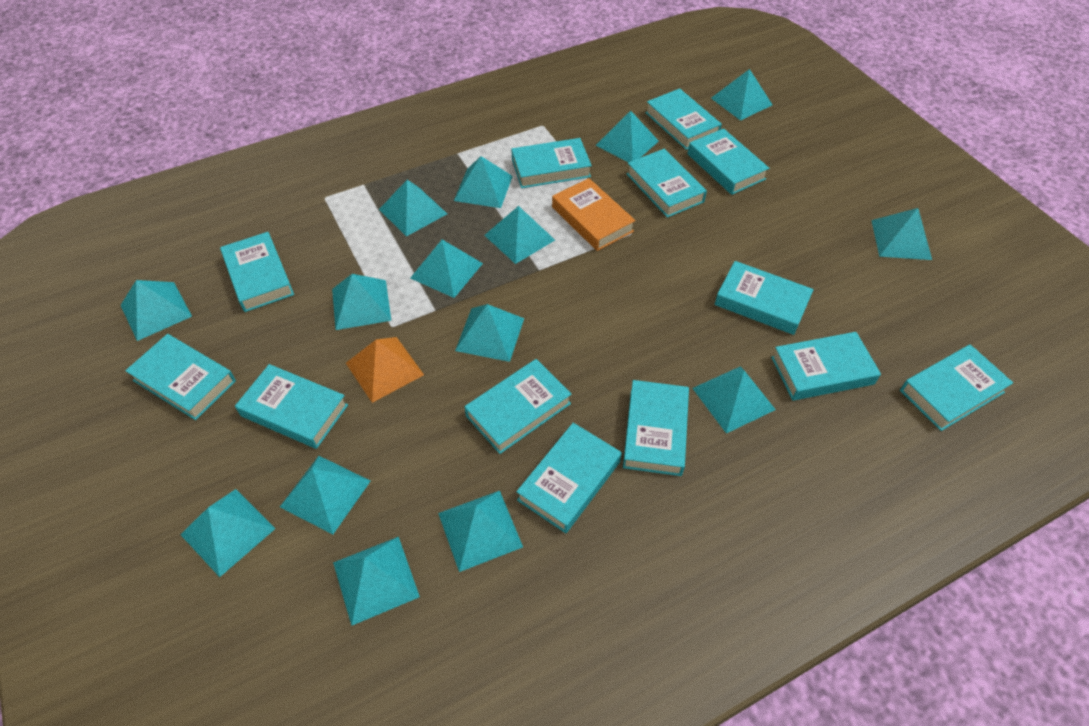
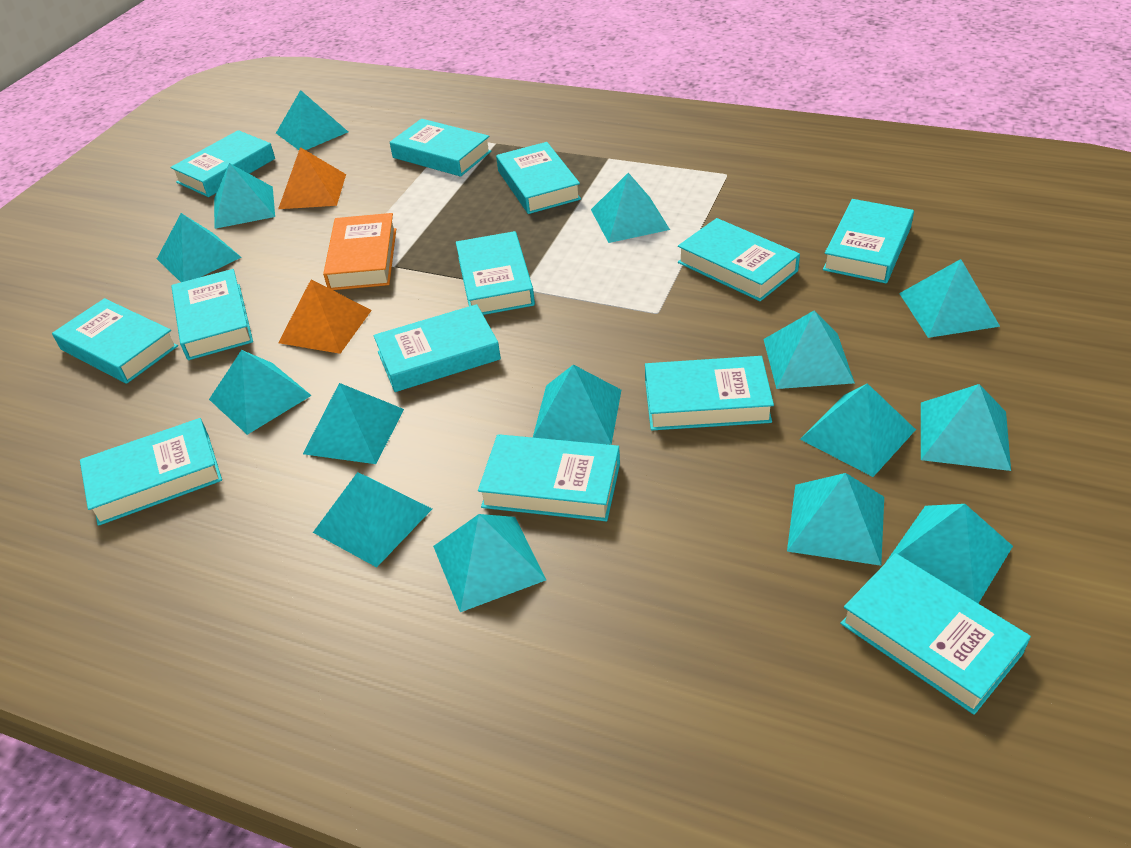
orange pyramid: [346,337,424,403] = 1 -> [278,147,346,209] [278,279,372,354] = 2

